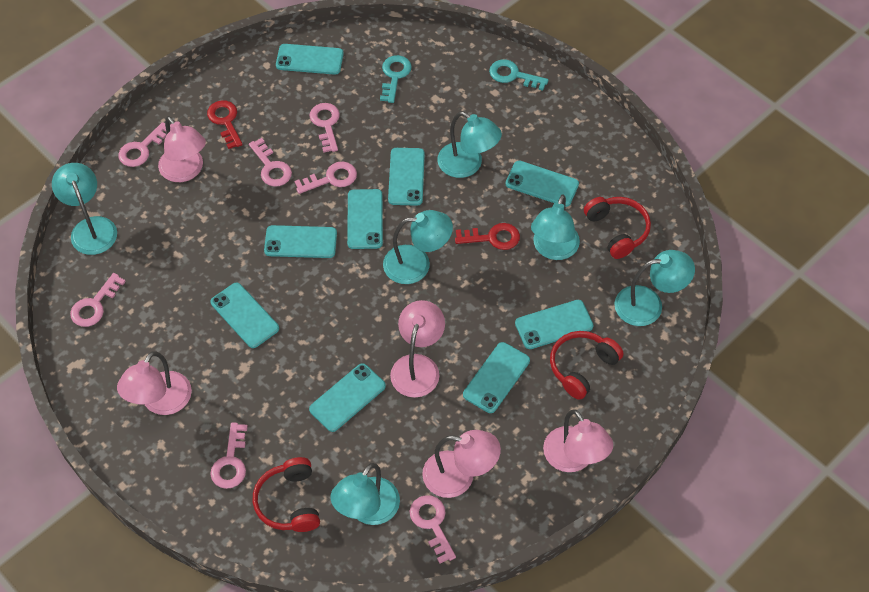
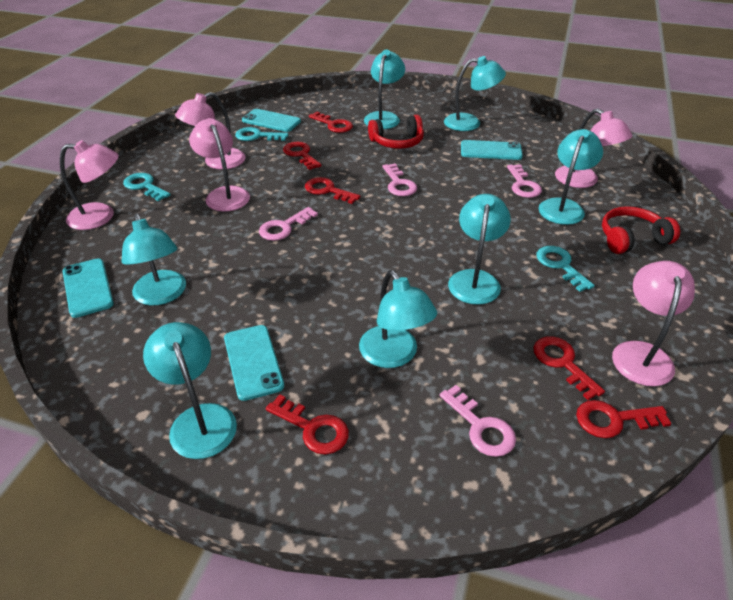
pink key: [70,273,126,327] [118,122,171,167] [210,423,248,489] [249,138,292,187] [294,162,357,194] [310,103,340,153] [410,495,456,564] = 7 -> [259,207,318,241] [382,163,417,196] [440,385,516,457] [507,164,542,198] = 4
red headphones: [253,457,320,532] [550,331,623,400] [584,197,651,259] = 3 -> [368,114,424,149] [602,206,680,254] = 2
red key: [207,100,243,149] [455,223,520,250] = 2 -> [266,394,349,454] [283,142,322,170] [305,177,360,204] [309,112,353,133] [533,336,605,400] [576,400,672,438] = 6
turquoise key: [380,55,412,103] [489,59,549,91] = 2 -> [123,173,170,201] [235,127,289,141] [536,246,595,292] = 3
turquoise lamp: [52,163,117,255] [331,463,400,525] [383,210,453,284] [438,111,502,178] [531,194,580,260] [614,250,695,326] = 6 -> [121,213,186,306] [143,322,237,459] [359,270,437,368] [364,50,405,129] [444,56,506,131] [448,194,511,305] [539,129,603,225] = 7
turquoise phone: [211,283,279,348] [264,225,337,258] [276,44,344,75] [309,363,386,432] [347,189,383,249] [388,148,425,206] [463,342,530,413] [505,161,579,207] [515,300,594,349] = 9 -> [63,258,114,318] [224,325,284,401] [242,109,301,132] [461,140,523,160] = 4

